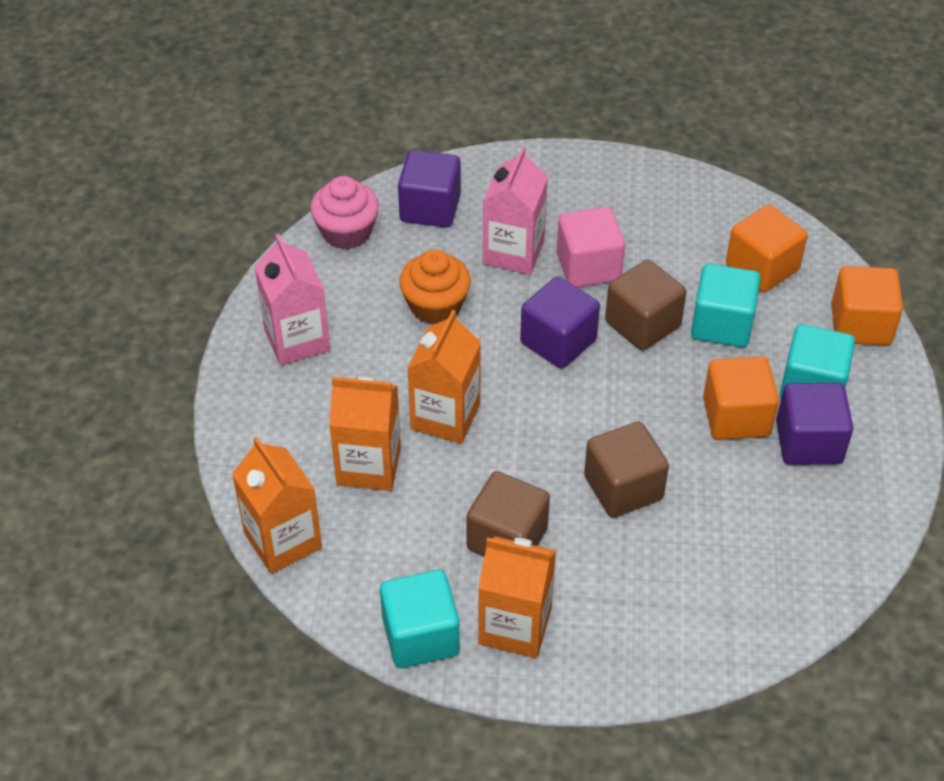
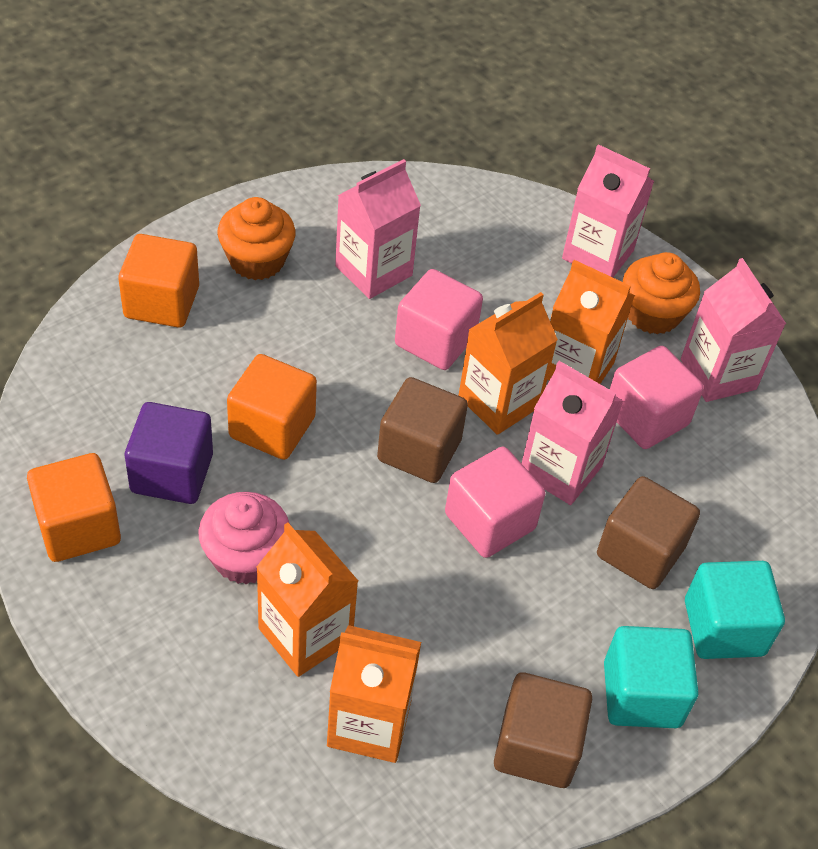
orange cupcake: [399,250,471,325] = 1 -> [217,197,296,280] [623,252,700,334] = 2
pink carton: [254,234,330,366] [483,146,548,275] = 2 -> [335,159,421,299] [521,361,623,505] [562,144,654,277] [681,258,786,402] = 4
pink cube: [556,207,625,287] = 1 -> [395,269,483,370] [445,447,545,558] [610,346,704,449] = 3
purple cube: [398,150,461,228] [520,276,600,369] [776,383,853,465] = 3 -> [125,402,213,504] = 1
turquoise cube: [380,570,460,668] [691,264,761,347] [780,324,855,399] = 3 -> [604,626,699,728] [685,561,785,659] = 2

